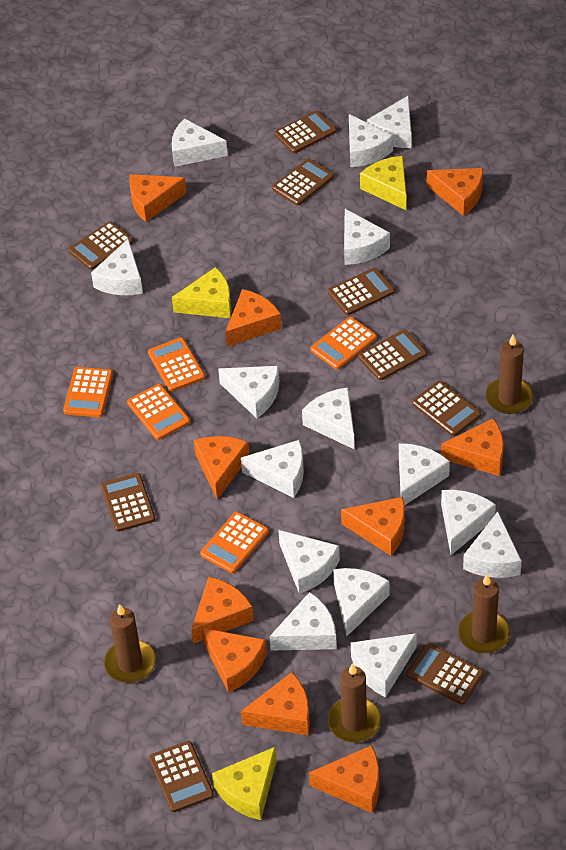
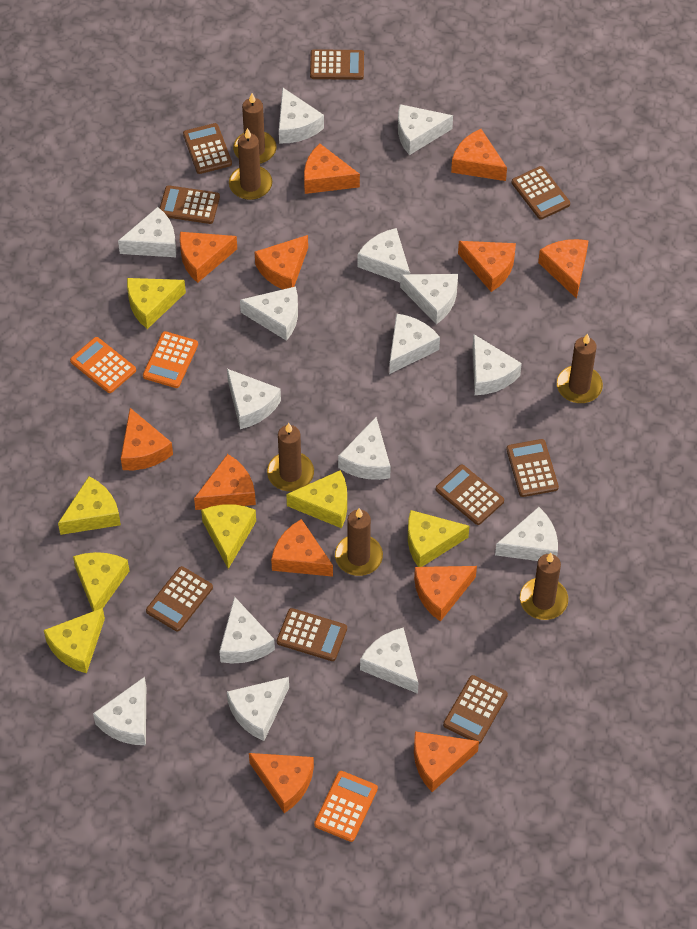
brown candle: [104,604,156,683] [328,663,381,742] [458,574,510,653] [486,334,533,414] = 4 -> [229,128,272,200] [233,93,276,164] [267,423,314,491] [335,508,383,576] [520,553,568,620] [557,334,603,403] = 6
orange calculator: [63,367,113,417] [127,384,190,440] [148,337,205,392] [200,512,269,573] [310,317,377,370] = 5 -> [70,337,136,393] [143,331,198,388] [314,771,378,842] = 3
orange cheese: [129,174,186,222] [191,577,254,644] [194,436,249,499] [201,628,267,693] [225,289,282,347] [241,672,310,735] [309,745,379,813] [341,497,405,556] [427,168,483,216] [441,419,504,476] = 10 -> [121,408,173,470] [180,232,237,283] [194,454,256,510] [249,753,314,813] [255,235,308,289] [271,519,333,577] [304,144,360,194] [414,566,477,622] [414,732,479,792] [451,129,507,181] [458,241,516,292] [538,239,589,299] = 12
yellow cheese: [172,267,232,318] [212,747,277,820] [360,156,406,210] = 3 -> [44,608,105,673] [58,476,121,535] [73,552,129,611] [127,278,186,329] [201,504,256,569] [286,470,347,528] [408,510,469,567] = 7

